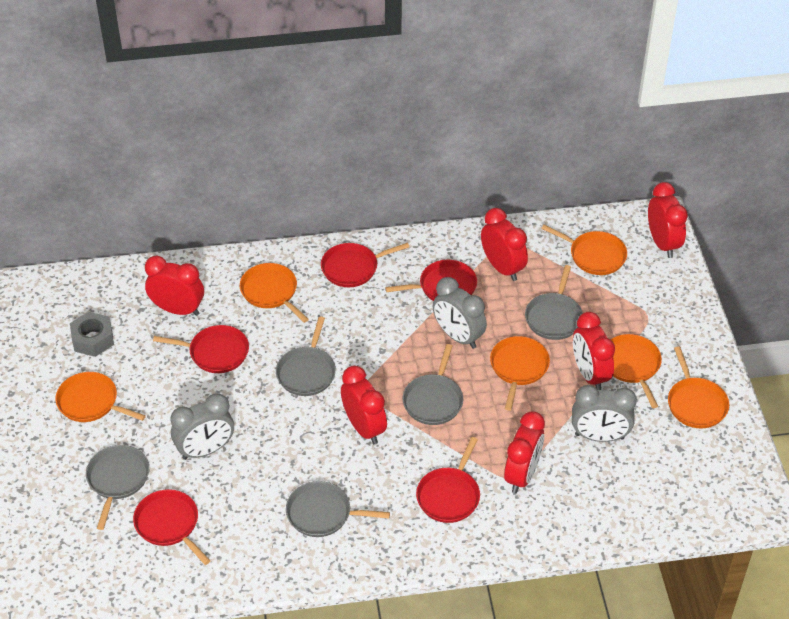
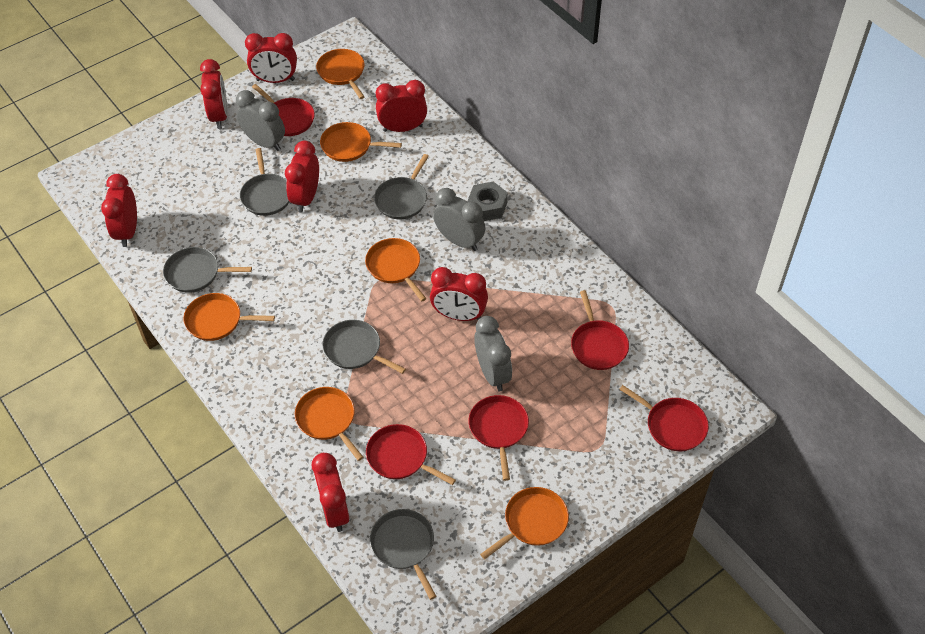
red clock: [145,256,204,316] [341,366,387,444] [481,208,528,281] [504,411,545,493] [573,312,615,390] [648,182,688,258] = 6 -> [101,174,137,247] [200,59,228,129] [245,33,297,83] [285,141,319,213] [312,453,349,532] [376,80,427,132] [430,267,488,321] = 7

